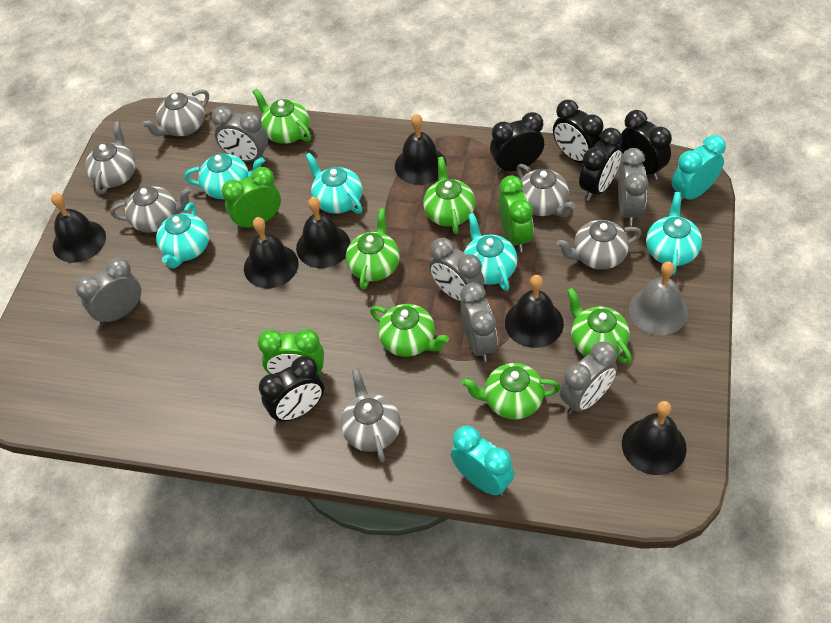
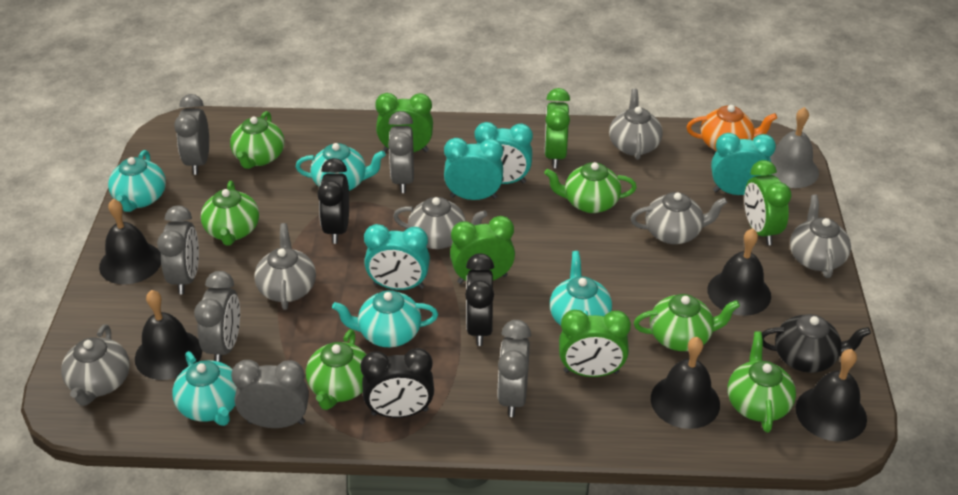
black bell: [51,193,106,263] [244,217,299,288] [296,197,350,268] [395,114,447,185] [505,275,564,348] [622,401,687,475] = 6 -> [99,199,161,285] [135,290,202,380] [651,337,720,429] [707,228,771,316] [796,349,867,442] = 5
black clock: [259,356,324,423] [490,112,544,173] [553,100,604,163] [579,128,622,201] [620,110,672,180] = 5 -> [317,158,349,244] [360,348,434,418] [465,253,494,346] = 3
black teapot: none = 0 -> [762,314,871,373] = 1
green clock: [222,167,281,231] [258,329,324,376] [499,175,533,252] = 3 -> [375,93,433,152] [450,216,515,284] [544,88,570,168] [559,310,631,377] [744,160,791,245] = 5
orange teapot: none = 0 -> [687,105,777,151] = 1
turquoise clock: [451,426,514,496] [672,135,726,202] = 2 -> [364,224,430,290] [444,138,503,200] [474,122,533,184] [711,133,776,195] = 4

